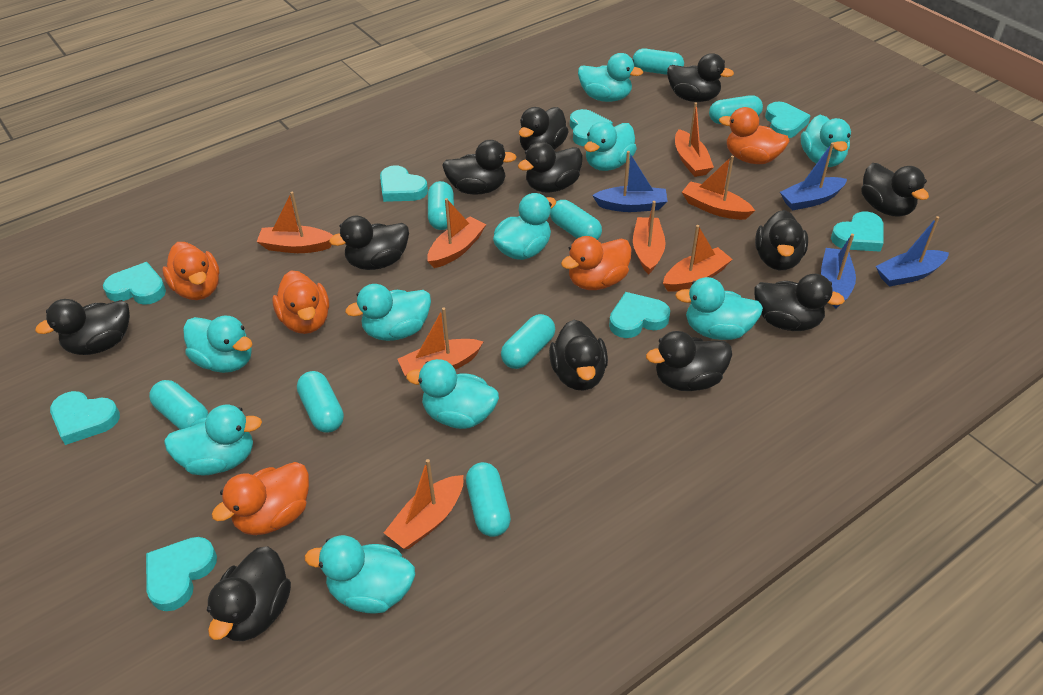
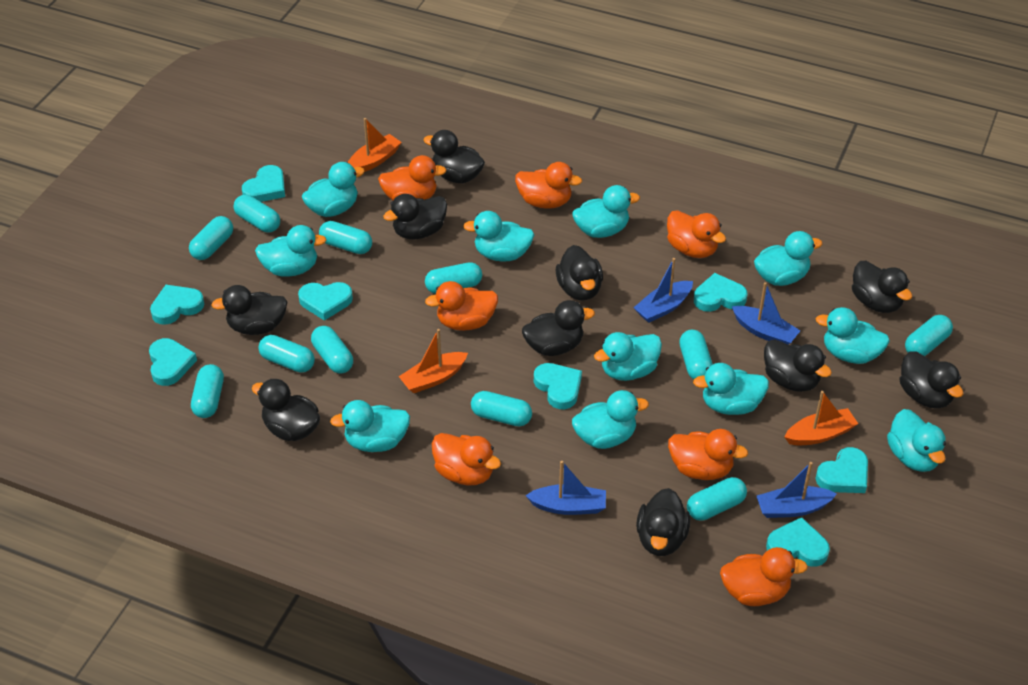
black duck: [35,299,130,355] [207,546,291,641] [329,216,409,270] [442,140,517,195] [518,142,583,192] [519,107,569,151] [549,320,608,390] [646,331,732,391] [667,53,734,102] [754,274,845,331] [755,210,808,270] [861,163,929,217] = 12 -> [211,285,287,335] [252,379,320,441] [383,194,447,239] [424,130,485,183] [522,300,595,356] [556,245,603,300] [636,488,690,556] [764,339,832,392] [852,261,912,313] [900,351,963,408] = 10
orange boat: [257,192,333,253] [384,459,463,549] [397,308,484,376] [427,198,486,268] [633,201,666,275] [663,225,733,292] [675,102,714,177] [682,156,755,220] = 8 -> [348,118,402,172] [399,329,468,393] [785,391,858,445] = 3
orange duck: [162,242,220,300] [211,462,309,535] [272,271,329,334] [561,236,631,290] [719,107,789,164] = 5 -> [378,155,447,200] [425,281,498,331] [432,433,501,485] [515,162,582,209] [667,210,726,258] [668,429,748,480] [720,547,808,606] = 7
turquoise capsule: [149,380,208,430] [297,371,344,433] [428,181,454,230] [466,462,511,537] [501,314,555,369] [550,200,602,240] [633,49,684,75] [709,95,763,124] = 8 -> [189,216,233,260] [191,364,224,418] [234,195,280,233] [258,335,315,373] [311,326,353,374] [319,221,372,254] [425,262,482,294] [471,391,532,426] [679,330,713,379] [687,477,747,521] [905,315,953,356] = 11
turquoise duck: [164,405,262,476] [183,316,252,373] [305,535,415,614] [345,284,431,341] [406,359,499,429] [493,193,556,260] [578,53,643,102] [584,121,637,171] [675,277,763,340] [801,115,851,167] = 10 -> [255,225,327,277] [302,162,365,217] [330,400,410,452] [463,211,534,262] [572,185,640,238] [572,390,649,449] [594,332,662,381] [693,363,769,415] [754,231,822,286] [815,307,890,364] [887,409,946,472] = 11

